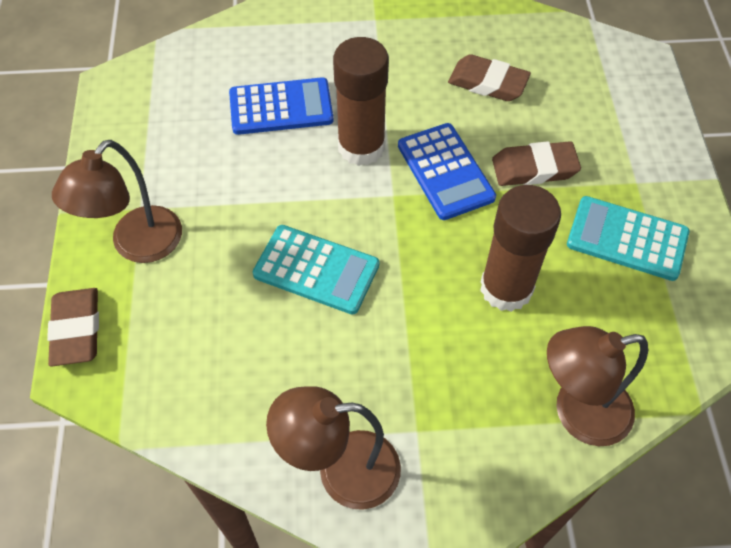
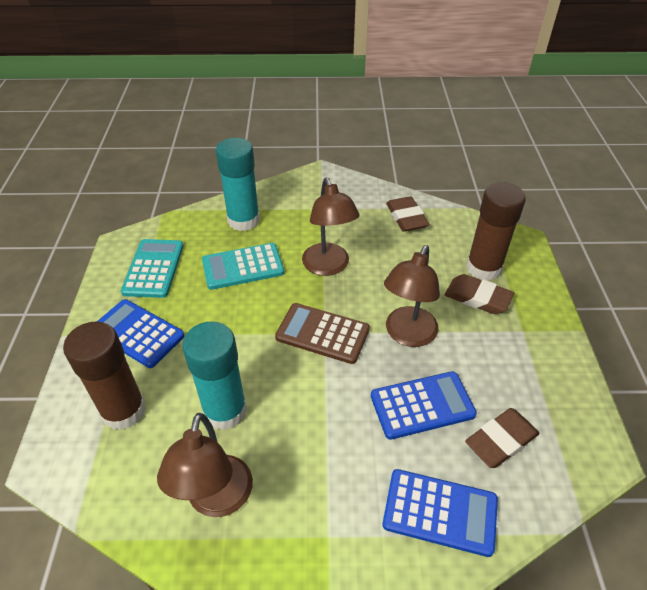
blue calculator: [229,77,333,135] [398,123,496,220] = 2 -> [97,299,185,368] [371,371,477,440] [382,469,498,557] = 3
brown calculator: none = 0 -> [275,303,370,364] = 1
turquoise glue stick: none = 0 -> [182,321,247,430] [216,138,260,231] = 2

